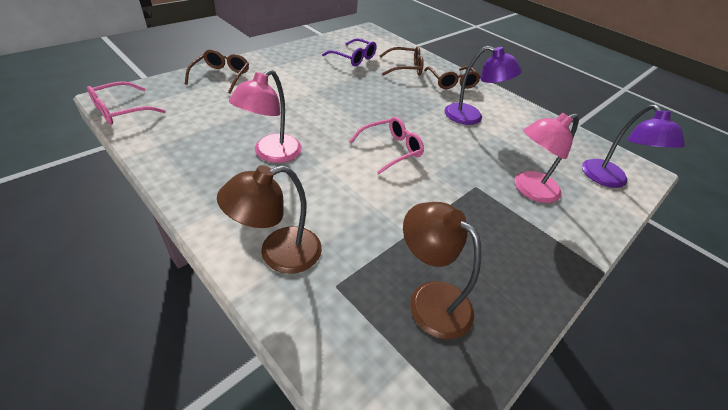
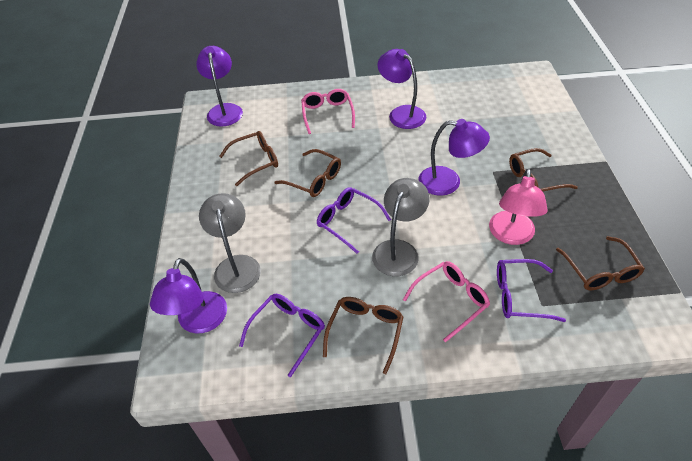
brown glasses: [185,49,249,94] [380,46,424,75] [424,66,480,89] = 3 -> [219,131,278,186] [274,149,341,197] [323,297,404,374] [509,148,578,192] [556,236,645,290] = 5
brown lamp: [217,165,322,274] [403,202,481,339] = 2 -> none = 0
grey lamp: none = 0 -> [199,193,261,293] [372,178,429,276] = 2
pink lamp: [229,69,302,163] [514,113,579,203] = 2 -> [489,169,548,245] = 1
purple glasses: [322,38,377,66] = 1 -> [239,294,325,378] [317,187,391,254] [497,259,566,322] = 3
purple lamp: [445,46,522,125] [582,105,685,188] = 2 -> [150,258,227,333] [196,46,243,127] [378,49,426,129] [418,119,490,196] = 4

